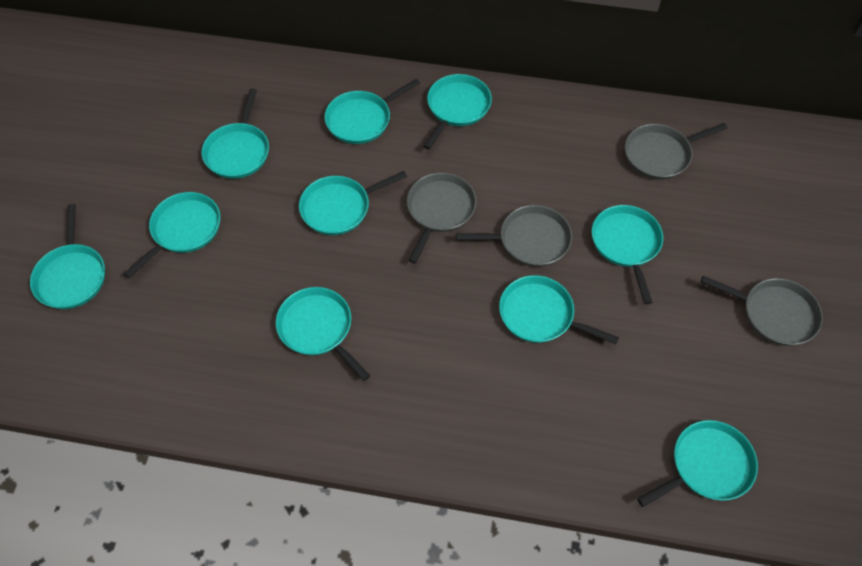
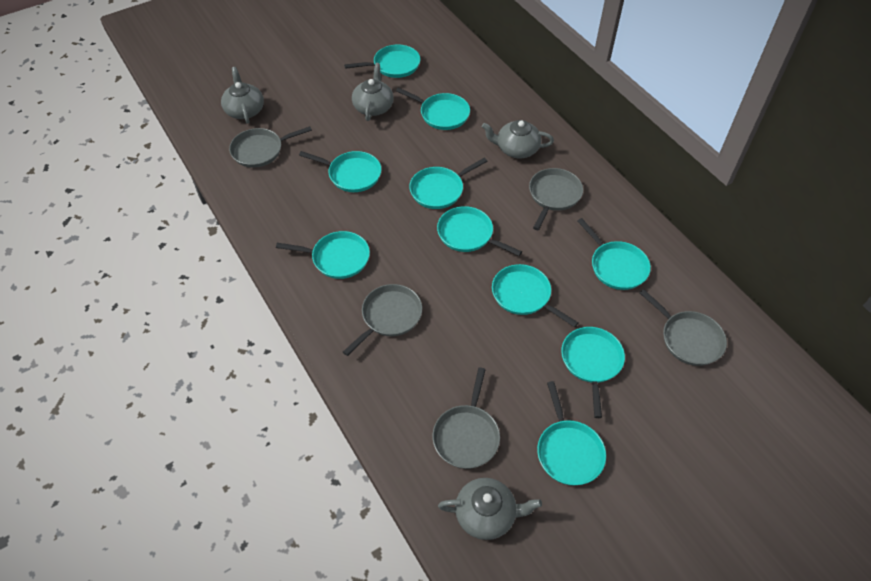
grey pan: [407,173,477,264] [456,205,572,267] [625,123,728,180] [701,276,823,346] = 4 -> [229,126,312,168] [343,284,422,356] [432,368,500,469] [529,168,583,230] [640,289,727,366] = 5
grey teapot: none = 0 -> [221,67,264,124] [352,63,394,121] [438,478,542,540] [482,120,554,158] = 4

